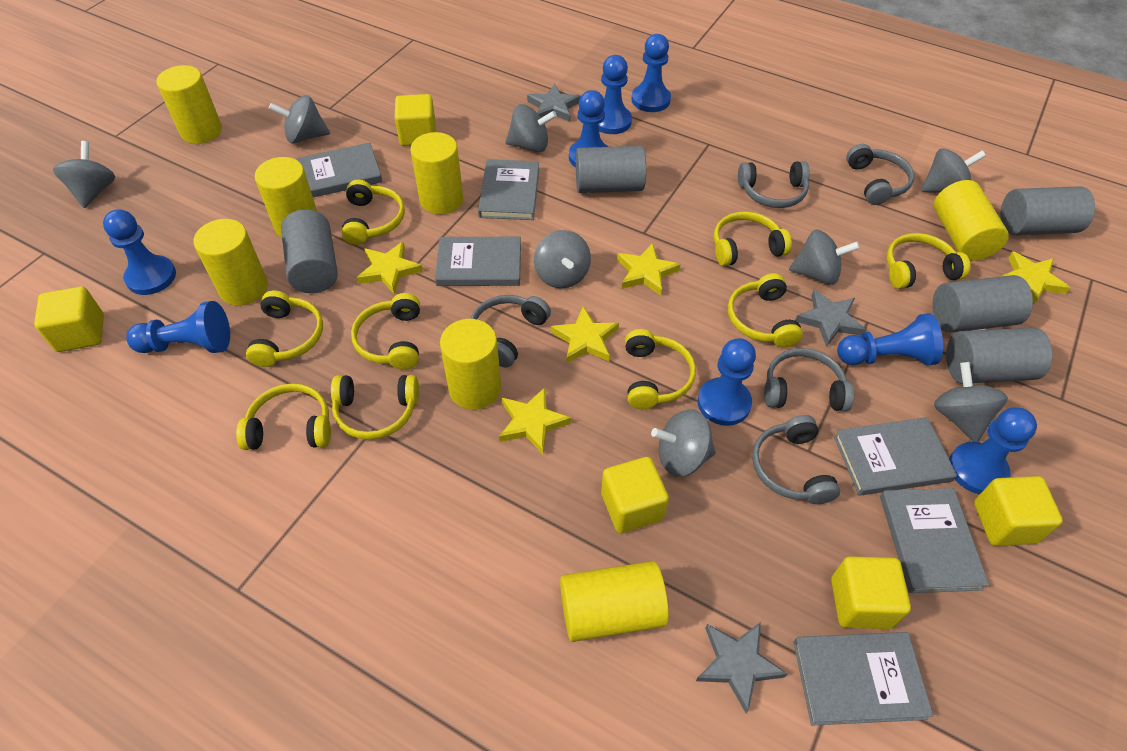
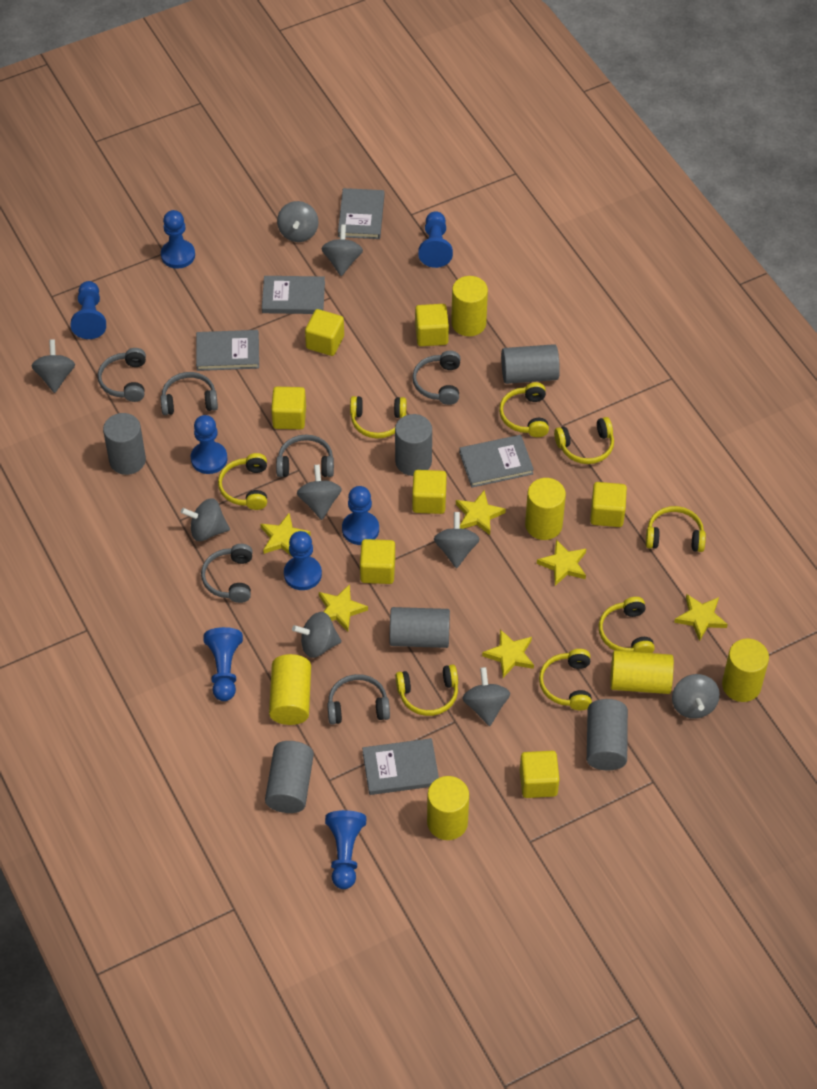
grey book: [296,143,383,197] [435,237,521,286] [478,159,539,220] [793,632,933,726] [834,417,957,496] [880,488,989,593] = 6 -> [196,330,259,371] [262,276,325,314] [338,188,385,239] [362,738,439,795] [459,435,534,488] = 5
grey cylinder: [281,209,338,293] [576,146,646,193] [932,275,1033,333] [946,327,1052,384] [1001,186,1095,235] = 5 -> [103,413,146,475] [265,741,314,813] [390,607,450,648] [395,414,432,476] [501,344,560,384] [587,699,628,770] = 6
grey headphones: [471,295,551,368] [738,161,809,208] [752,415,840,504] [764,348,854,411] [846,144,914,205] = 5 -> [98,348,146,402] [161,372,218,415] [201,544,253,603] [276,435,334,477] [327,674,390,725] [412,351,460,405] = 6
grey spinning top: [53,141,115,208] [269,95,330,144] [505,104,557,152] [534,230,591,289] [651,409,716,477] [789,230,860,285] [921,148,986,193] [934,362,1008,442] = 8 -> [31,339,75,393] [181,498,230,541] [277,201,319,242] [292,612,342,658] [297,464,342,520] [321,224,363,276] [434,512,480,568] [462,667,510,726] [672,674,720,719] = 9
grey star: [527,84,581,122] [696,622,787,713] [795,290,866,347] = 3 -> none = 0
yellow cube: [34,286,104,352] [395,94,436,146] [601,457,669,533] [831,556,911,629] [974,476,1063,546] = 5 -> [271,387,306,429] [305,309,344,356] [360,539,395,584] [412,470,447,514] [415,304,449,346] [520,751,559,798] [590,482,627,527] = 7
yellow cylinder: [156,65,222,144] [194,219,268,306] [255,157,317,238] [410,132,463,214] [440,319,501,410] [560,561,669,642] [934,180,1009,261] = 7 -> [269,654,311,725] [427,776,469,840] [451,276,488,336] [525,478,566,540] [610,650,674,694] [722,638,769,702] = 6
yellow headphones: [236,384,331,450] [246,290,323,367] [331,375,419,440] [341,180,405,245] [351,293,420,370] [625,329,696,409] [714,211,792,266] [728,273,803,347] [887,233,971,289] = 9 -> [218,453,267,510] [350,396,406,439] [395,664,458,716] [499,382,549,437] [539,649,592,710] [554,417,614,464] [598,597,655,653] [646,506,706,552] = 8
yellow star: [357,241,423,295] [499,387,571,454] [551,306,619,364] [617,243,681,296] [1001,251,1070,305] = 5 -> [260,513,311,555] [319,584,368,632] [456,490,506,535] [482,629,534,678] [537,539,586,586] [674,594,728,641] = 6

